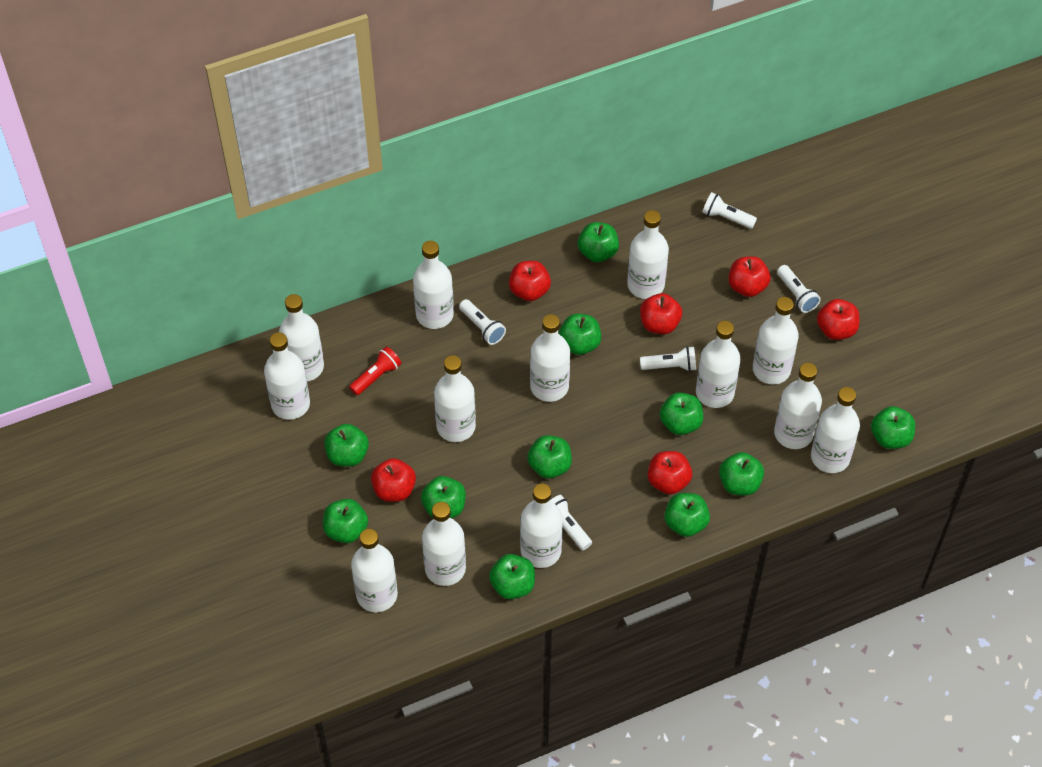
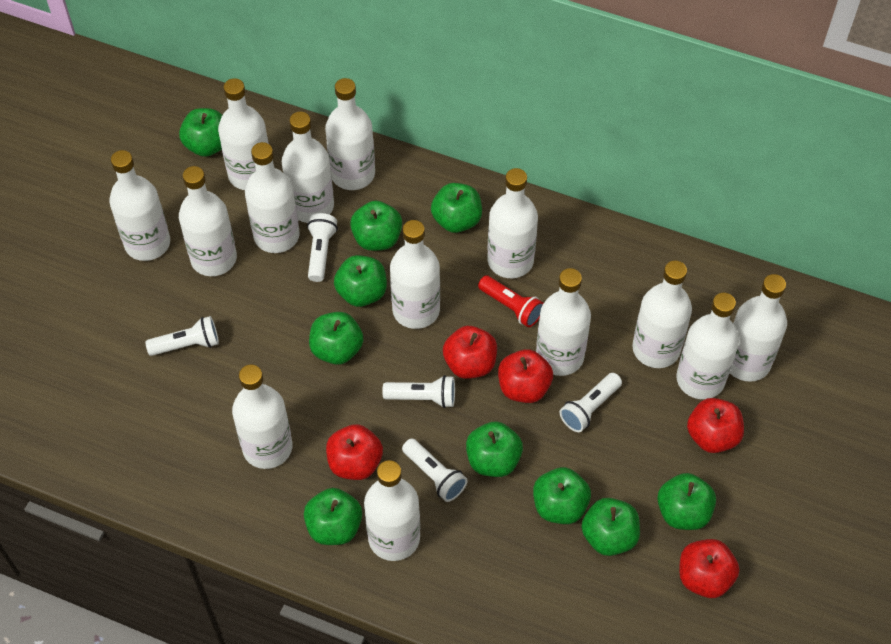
green apple: [323,499,368,543] [324,424,369,467] [421,476,466,518] [489,554,535,599] [527,435,572,479] [559,314,601,355] [578,222,619,262] [660,392,703,435] [664,493,710,537] [719,452,764,496] [871,406,915,449] = 11 -> [179,108,222,157] [304,488,362,545] [309,312,363,365] [334,255,387,307] [350,201,402,251] [431,183,482,233] [466,421,523,477] [533,467,591,524] [581,498,640,556] [657,473,716,530] = 10
red apple: [371,458,416,502] [509,261,551,301] [640,293,682,334] [647,451,692,494] [728,256,771,297] [817,299,859,340] = 6 -> [326,424,383,480] [443,326,497,379] [498,349,553,403] [679,539,739,598] [687,398,744,453] = 5
white bottle: [264,332,310,420] [279,294,324,381] [351,529,398,612] [413,241,454,329] [422,502,466,586] [434,355,476,442] [520,483,563,568] [530,314,570,402] [627,210,669,299] [696,321,741,408] [753,297,799,384] [774,363,822,449] [811,387,860,473] = 13 -> [109,150,170,261] [179,166,237,276] [218,78,269,190] [232,364,292,469] [245,142,300,253] [282,112,334,223] [325,78,375,190] [364,460,420,561] [390,220,440,329] [487,168,538,278] [536,268,591,376] [632,260,692,368] [676,293,739,399] [730,274,787,382] = 14

